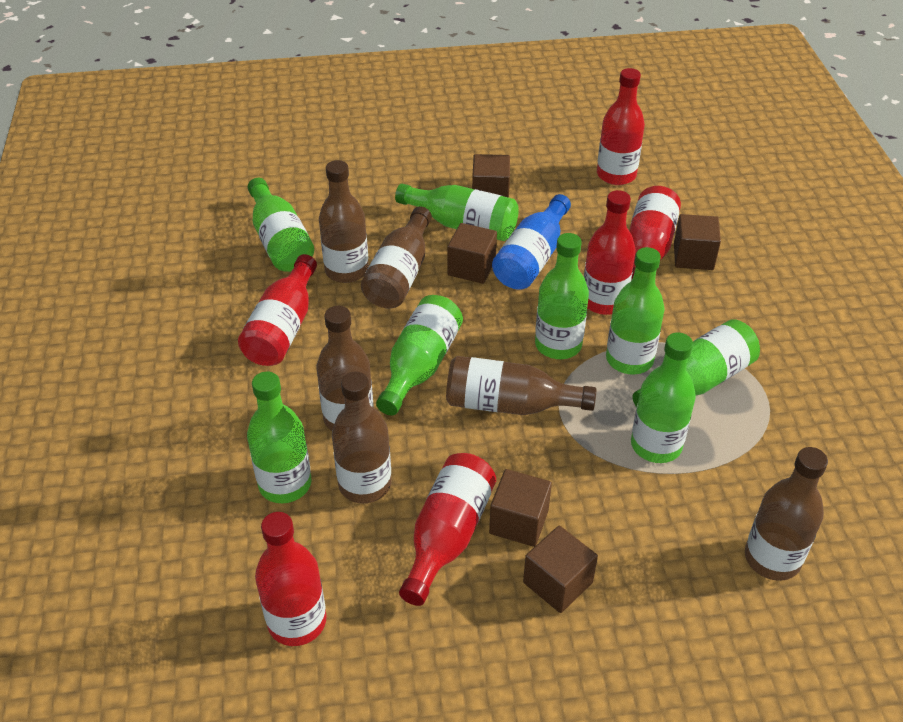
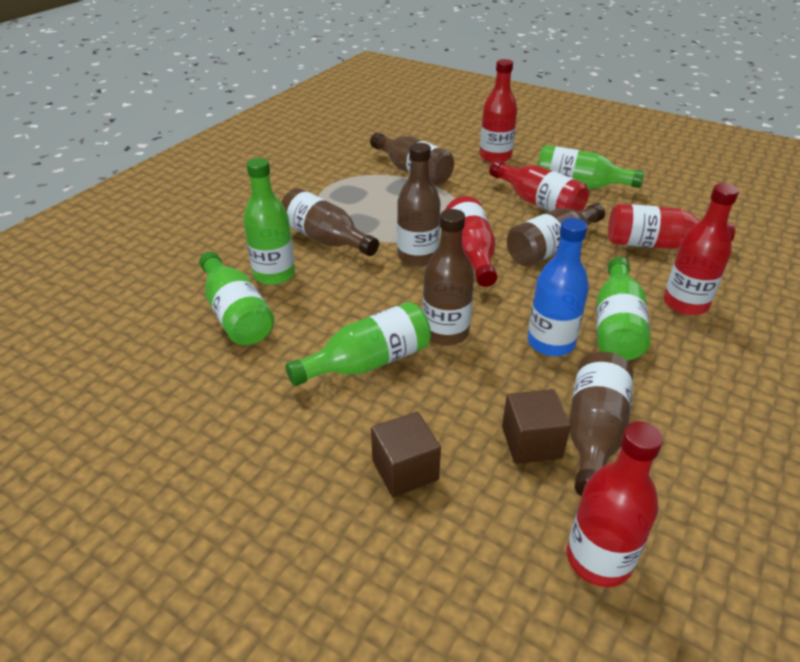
brown cube: [448,223,497,284] [472,154,510,198] [489,469,552,547] [523,526,598,613] [674,214,721,270] = 5 -> [371,412,441,497] [502,389,571,464] = 2
green bottle: [247,372,311,503] [248,178,314,272] [376,295,463,415] [395,184,519,241] [535,233,589,359] [606,247,665,374] [631,333,696,463] [632,319,760,407] = 8 -> [199,252,274,345] [243,158,295,285] [286,302,431,386] [537,145,644,189] [597,257,651,361] = 5

